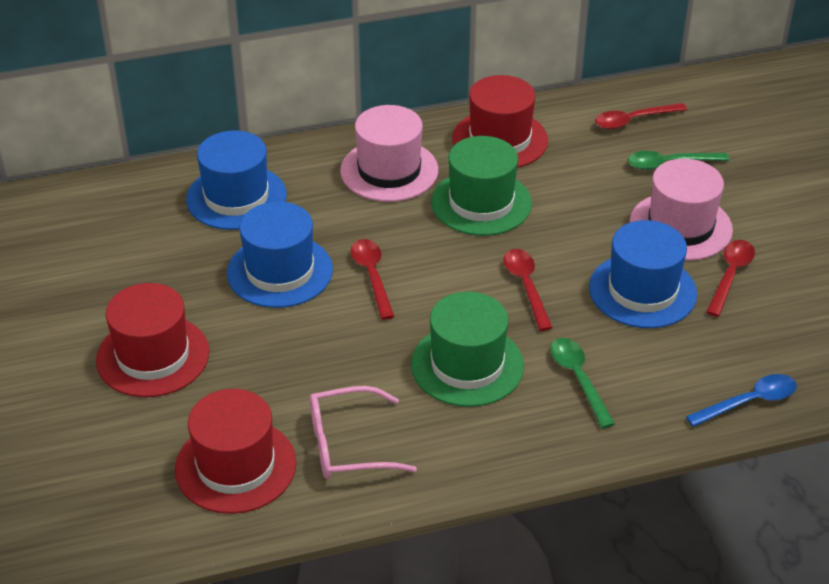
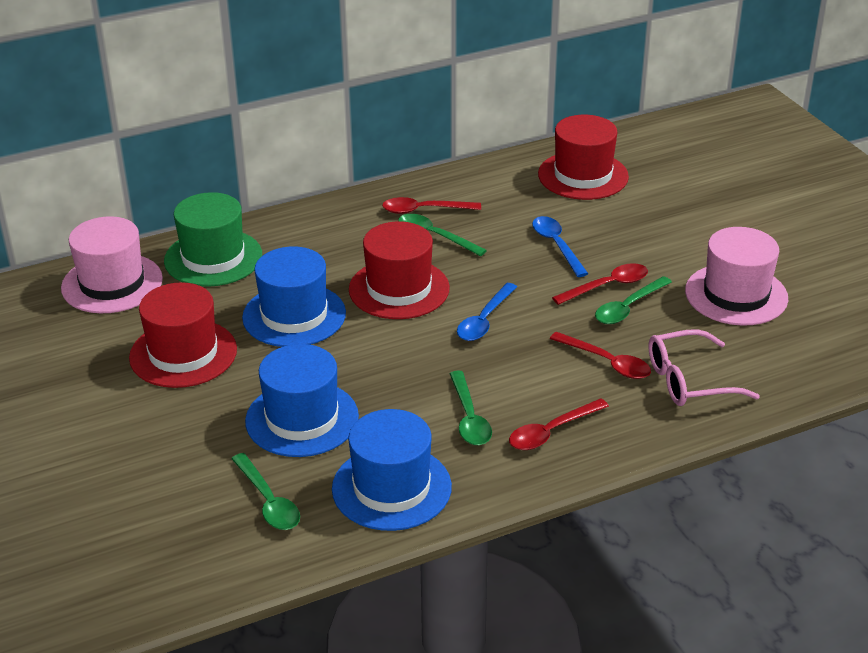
blue spoon: [686,374,797,427] = 1 -> [457,283,517,341] [532,216,588,277] = 2
green hat: [411,292,524,407] [431,136,532,236] = 2 -> [164,192,262,287] = 1
green spoon: [550,338,615,428] [628,151,729,170] = 2 -> [231,453,300,530] [398,214,487,256] [449,370,492,445] [595,276,672,324] = 4

